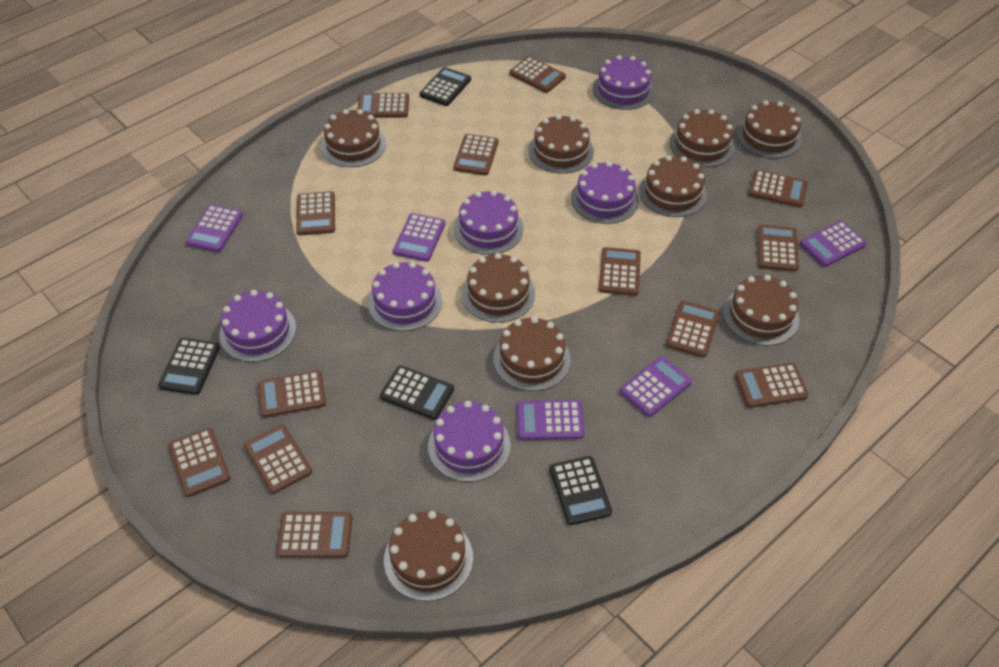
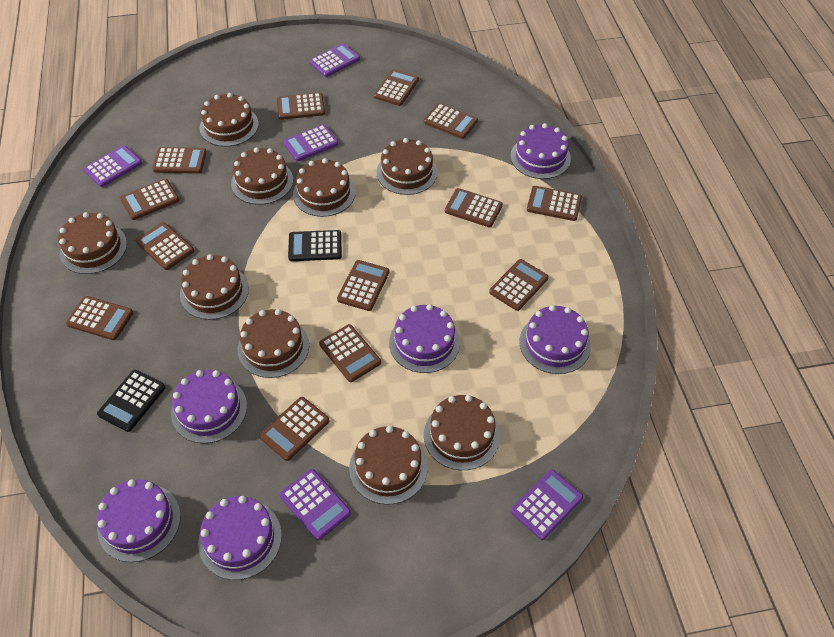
black calculator: [158,338,220,395] [380,365,454,420] [420,67,471,106] [549,456,612,525] = 4 -> [97,370,165,432] [288,230,342,261] = 2

